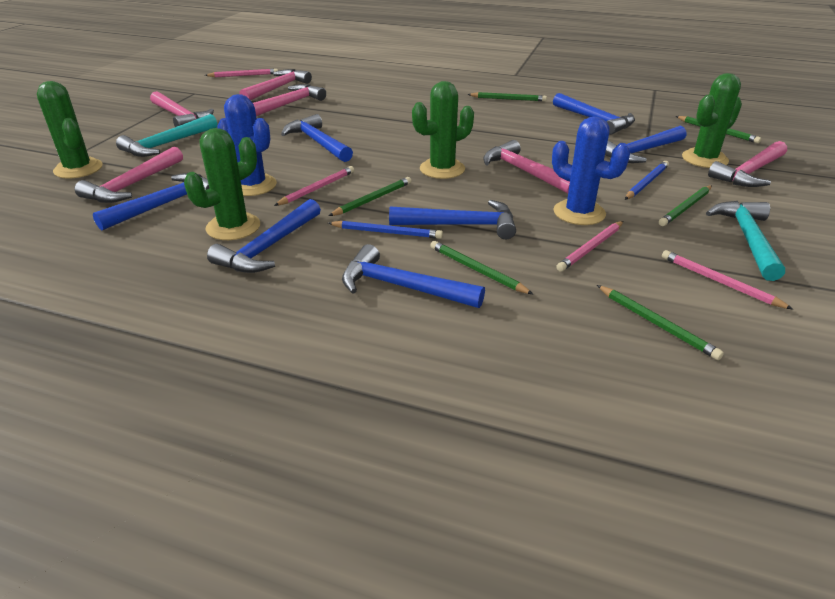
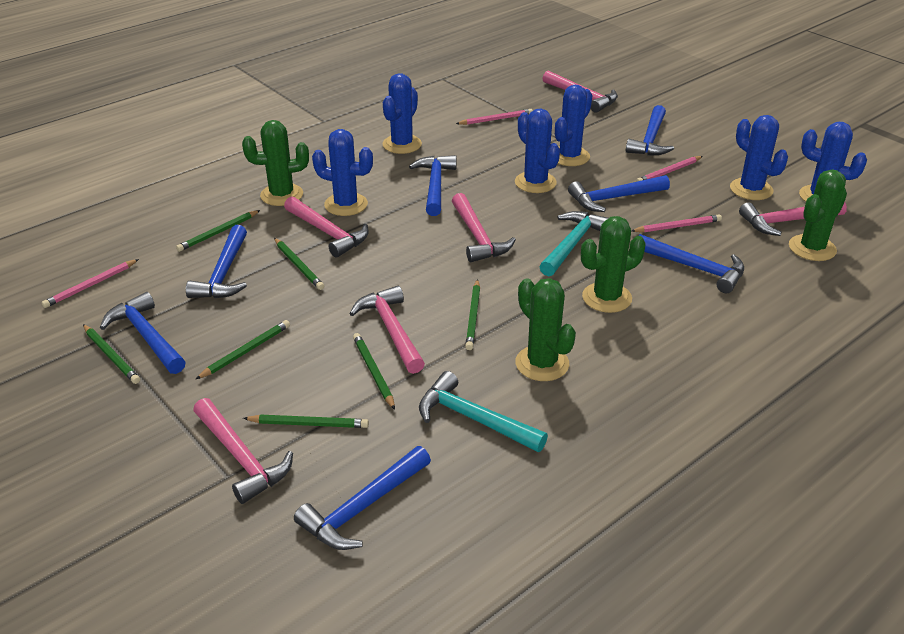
blue cactus: [217,94,277,196] [552,116,630,225] = 2 -> [312,129,373,216] [383,73,422,154] [515,109,560,193] [555,85,592,166] [730,115,788,200] [799,122,867,202] = 6
blue pencil: [328,221,443,239] [625,161,669,200] = 2 -> none = 0
green pencil: [329,177,411,216] [430,241,533,294] [467,92,547,101] [597,285,724,360] [659,185,712,226] [676,116,761,143] = 6 -> [83,324,140,384] [176,210,260,252] [196,320,290,379] [243,415,369,428] [274,238,324,290] [353,333,395,410] [465,279,480,350] = 7

